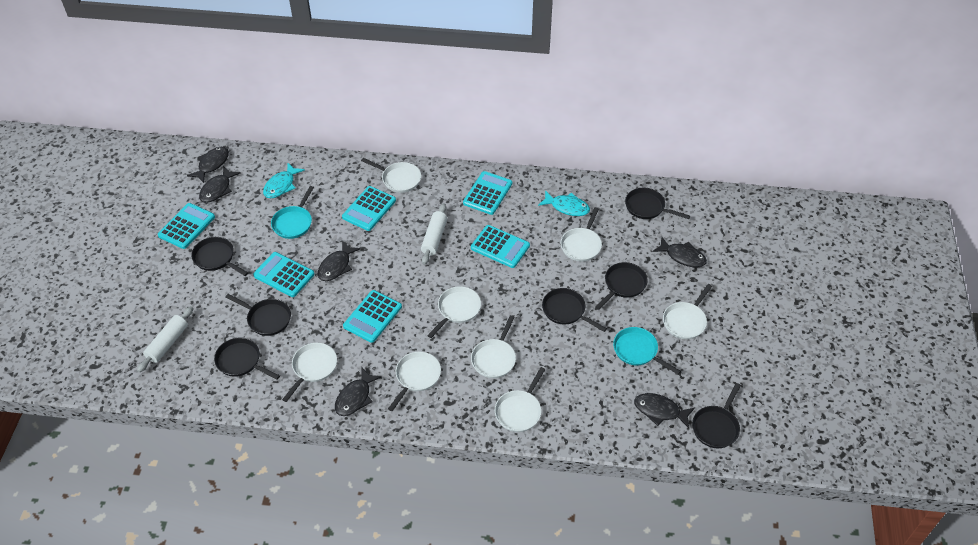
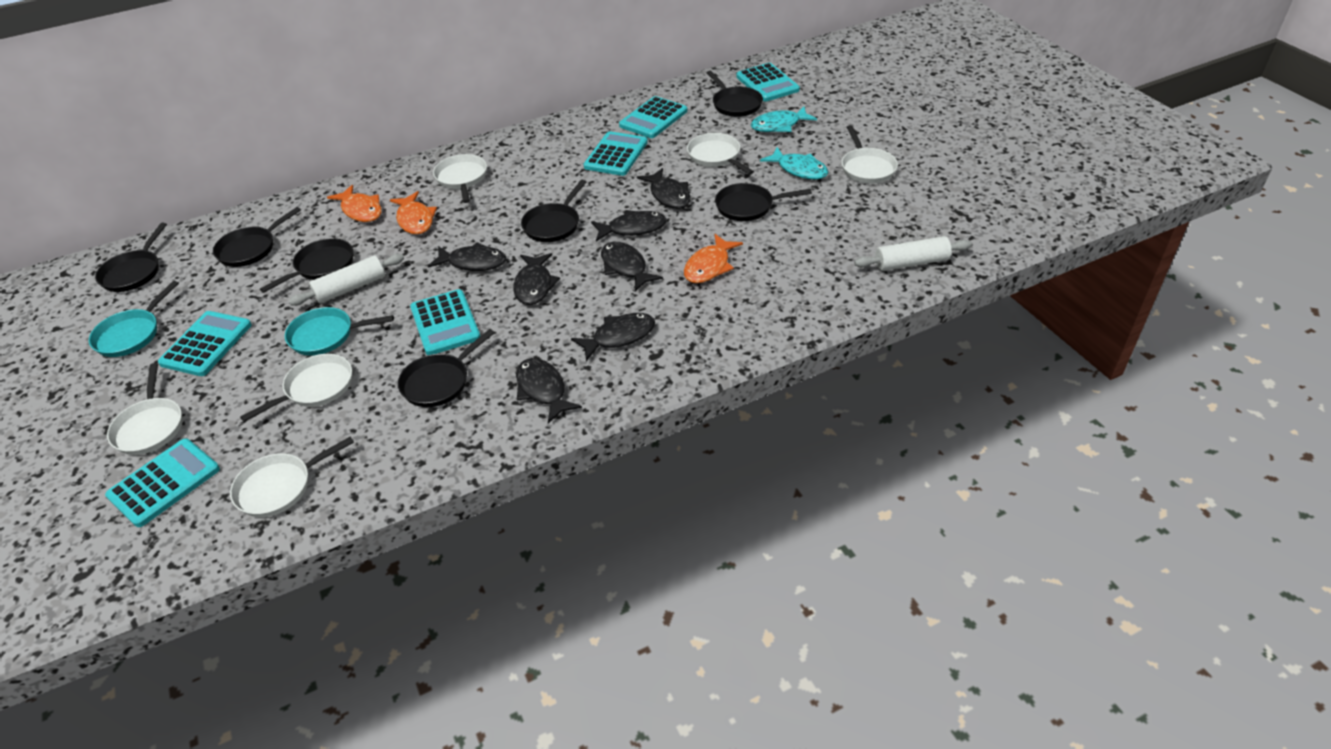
black fish: [187,147,229,183] [199,166,241,203] [318,241,361,281] [335,367,382,416] [634,393,695,428] [653,237,707,267] = 6 -> [428,242,506,271] [513,253,560,305] [516,358,582,423] [571,313,655,361] [591,210,667,241] [601,242,663,291] [637,168,691,209] = 7
orange fish: none = 0 -> [327,185,382,222] [390,191,437,234] [684,234,743,283] = 3
white pan: [282,343,337,402] [361,158,421,193] [388,352,441,411] [427,286,481,338] [471,315,516,378] [495,367,546,432] [561,207,602,261] [663,284,712,339] = 8 -> [107,363,182,455] [230,436,354,517] [240,354,352,422] [433,154,487,203] [687,133,754,175] [842,125,898,183] = 6

